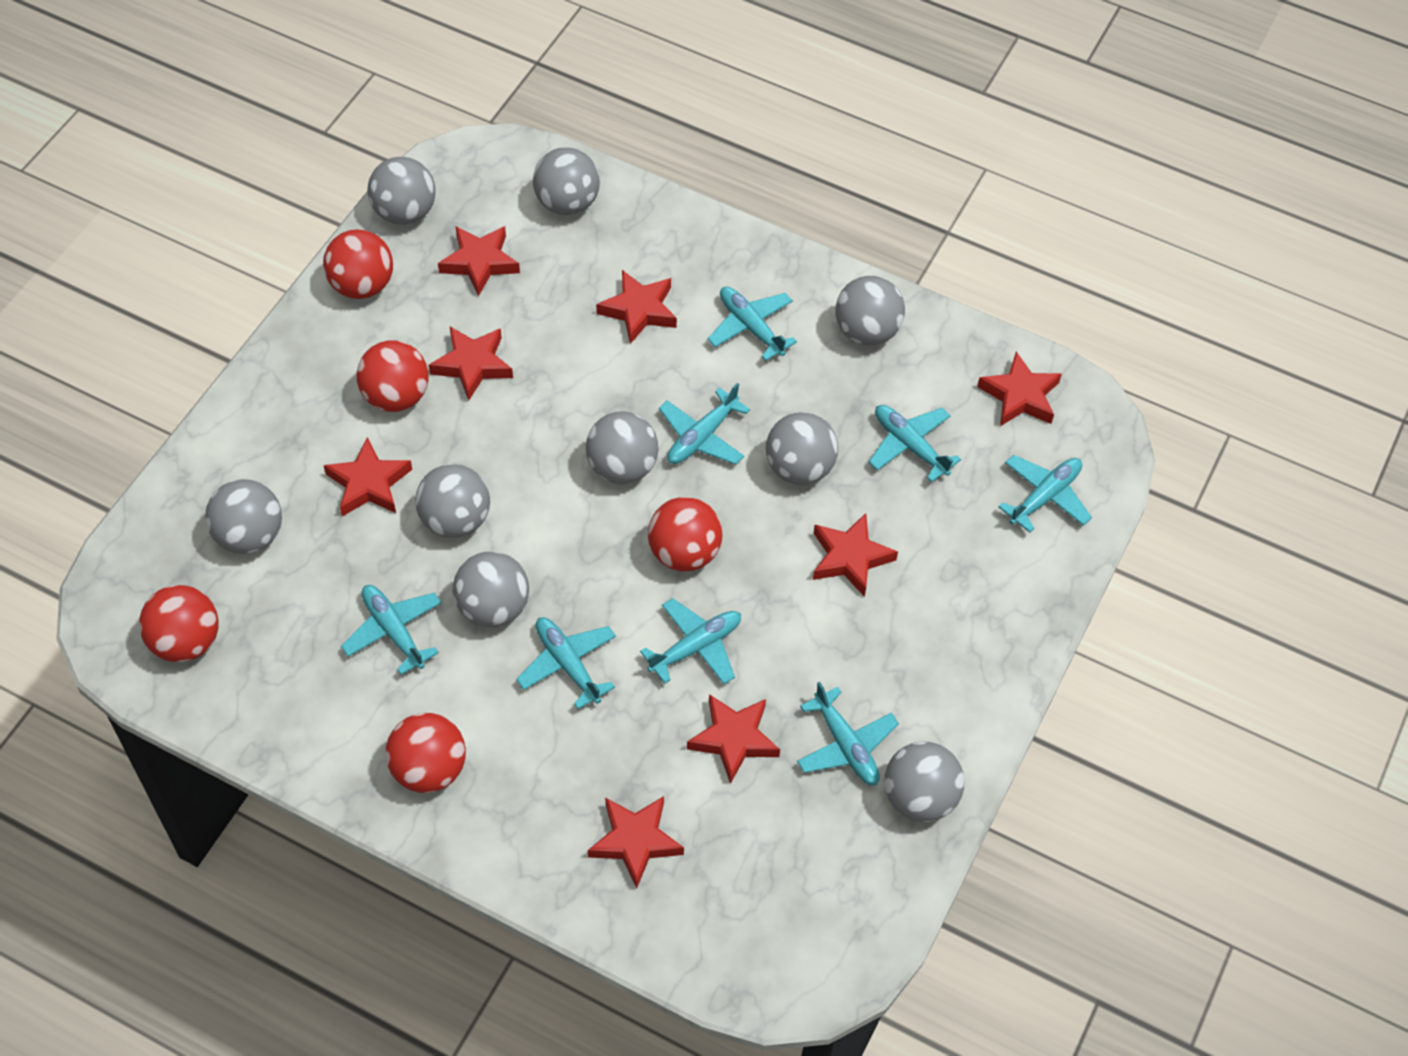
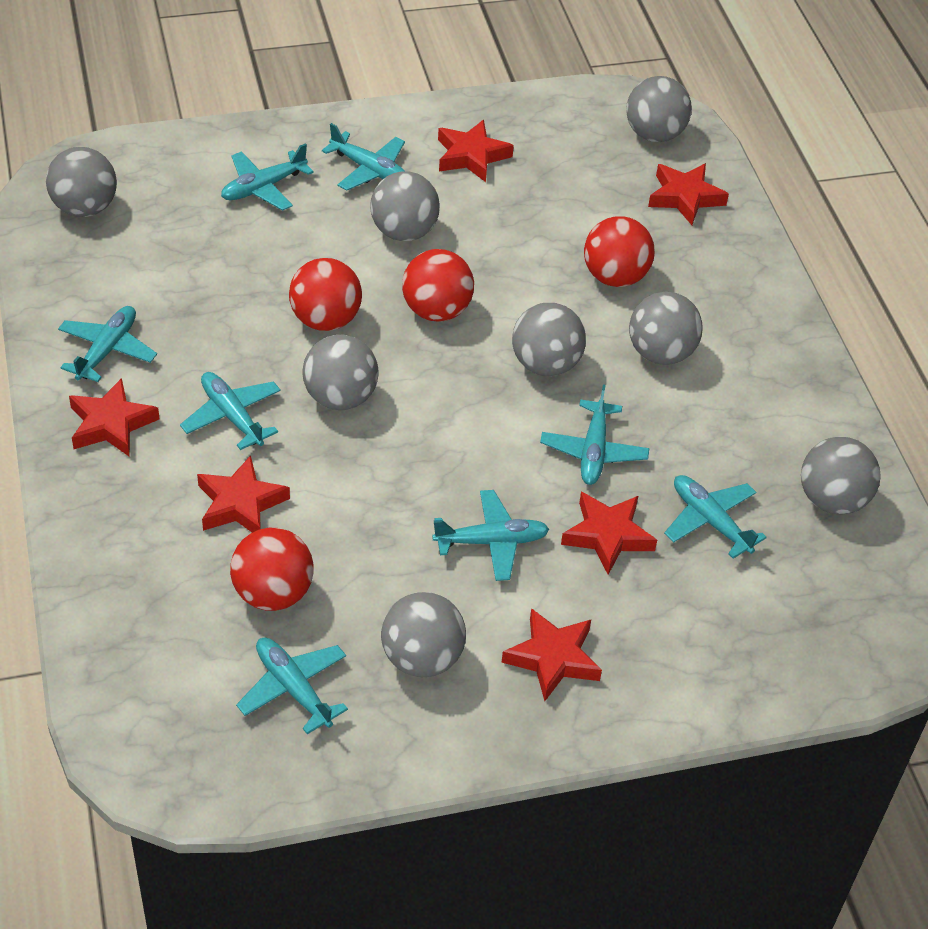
grey ball: [205,479,282,554] [368,157,436,225] [415,464,490,538] [453,552,529,627] [533,147,600,215] [586,411,659,484] [766,412,838,485] [835,276,905,345] [884,741,965,822] = 9 -> [46,147,117,217] [303,335,378,410] [370,171,440,241] [381,592,466,677] [512,303,586,376] [626,76,692,142] [629,291,703,365] [801,437,881,515] = 8
red ball: [139,585,219,662] [323,229,393,299] [357,340,429,412] [385,713,466,793] [648,497,723,572] = 5 -> [230,528,314,611] [289,258,362,331] [402,249,474,322] [584,216,655,287] = 4
red star: [324,437,412,516] [429,327,513,401] [438,226,520,296] [588,796,684,889] [596,270,677,344] [687,694,780,784] [813,513,898,597] [977,352,1062,426] = 8 -> [69,378,159,457] [197,455,290,533] [438,120,514,182] [501,608,602,701] [561,492,657,575] [648,163,729,225] = 6

